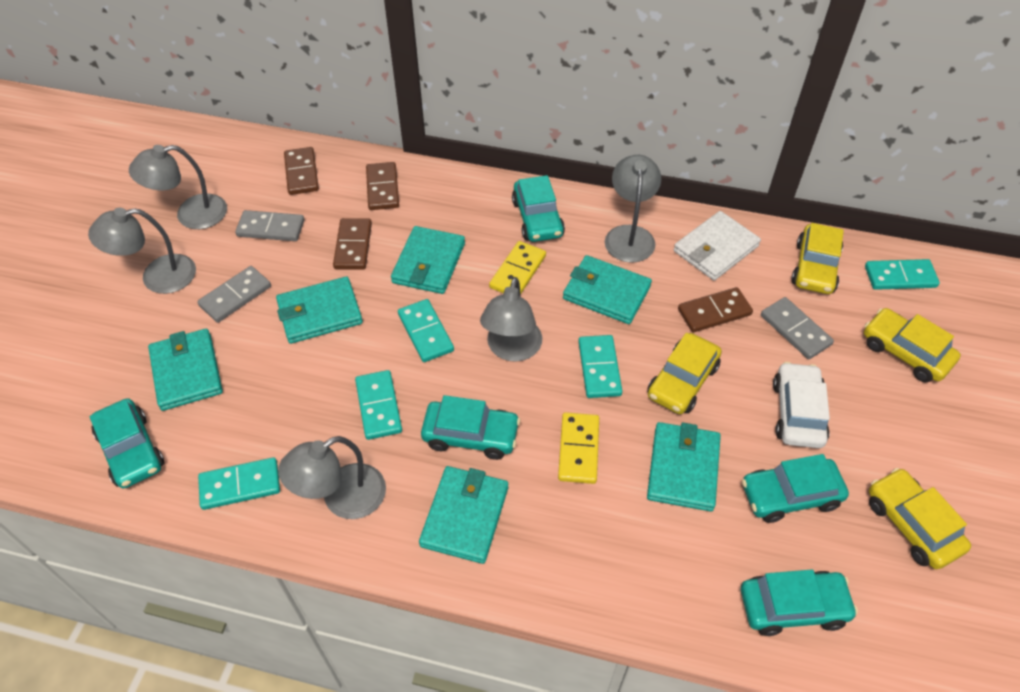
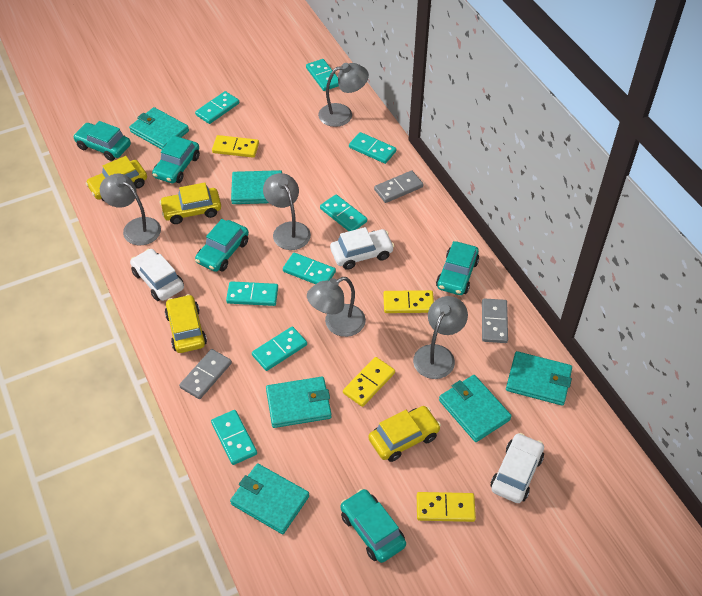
brown domino: [284,147,319,195] [333,218,372,269] [366,162,399,210] [678,287,753,332] = 4 -> none = 0
turquoise domino: [198,457,280,510] [355,370,402,440] [398,299,454,362] [578,335,622,398] [865,259,940,290] = 5 -> [195,91,239,124] [211,410,257,465] [226,281,278,306] [252,326,307,371] [283,253,336,284] [306,59,339,91] [320,194,367,231] [349,132,396,164] = 8
white car: [773,362,830,448] = 1 -> [130,249,184,301] [330,227,394,270] [491,433,544,503] = 3
white wallet: [674,211,761,281] = 1 -> none = 0
yellow domino: [489,241,546,295] [558,412,599,484] = 2 -> [212,135,259,158] [343,357,395,407] [383,290,434,313] [417,492,476,522] = 4

